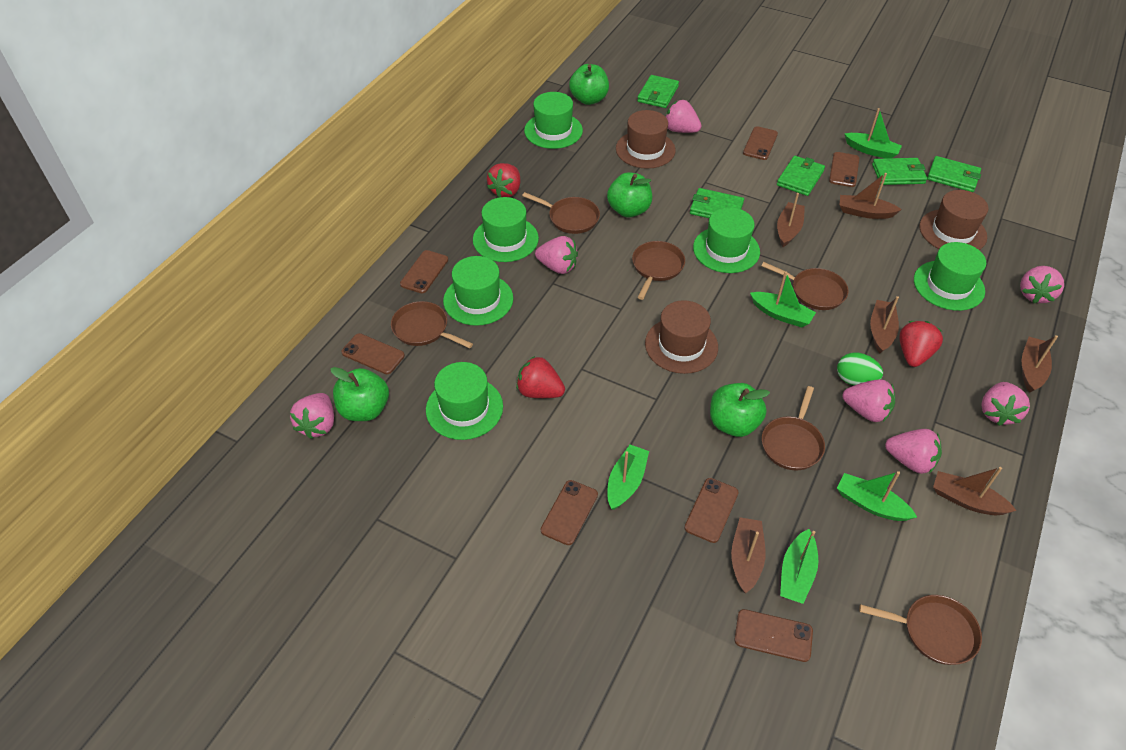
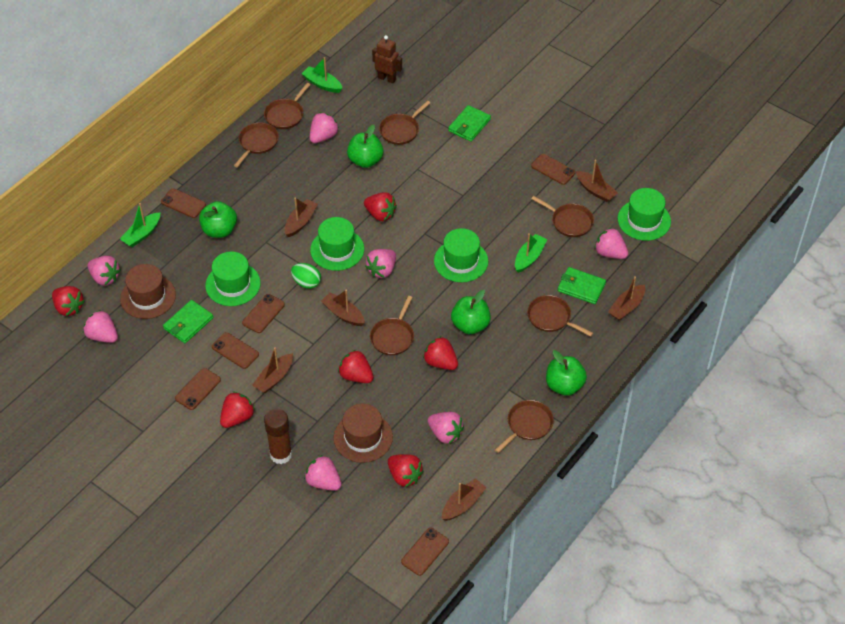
brown glue stick: none = 0 -> [264,409,292,464] = 1
brown hat: [616,110,676,169] [645,300,718,374] [919,190,988,250] = 3 -> [120,264,176,319] [334,403,393,463] = 2
brown pan: [391,301,473,348] [522,192,600,234] [632,241,685,300] [761,262,849,310] [762,386,825,470] [859,595,982,665] = 6 -> [234,123,279,167] [264,83,310,129] [370,296,414,355] [379,100,430,145] [495,400,554,453] [527,295,593,336] [532,196,594,237] = 7
brown phone: [341,333,405,374] [400,250,448,293] [541,480,598,545] [684,478,739,543] [734,609,813,662] [743,126,778,160] [829,152,859,187] = 7 -> [161,188,206,218] [175,368,221,410] [212,332,259,369] [242,294,285,333] [401,528,449,576] [531,154,575,185] = 6
brown robot: none = 0 -> [372,35,402,83] = 1
green boat: [607,445,649,510] [750,271,816,328] [780,529,818,604] [837,471,917,521] [845,108,902,158] = 5 -> [120,203,161,247] [301,57,343,93] [515,233,548,273] = 3
green hat: [426,362,503,440] [443,256,513,326] [473,197,539,262] [524,92,583,149] [693,207,760,273] [914,242,986,311] = 6 -> [205,252,261,306] [310,217,364,271] [434,228,488,282] [618,188,671,241] = 4
green wallet: [637,75,679,108] [690,188,744,218] [777,156,825,196] [872,158,927,185] [927,156,981,192] = 5 -> [163,300,214,343] [448,105,491,142] [557,267,606,304] = 3
red strawberry: [487,163,521,197] [516,356,565,398] [899,321,943,367] = 3 -> [52,286,85,316] [220,391,255,428] [338,350,374,383] [364,192,397,221] [388,454,423,487] [423,336,458,370] = 6

